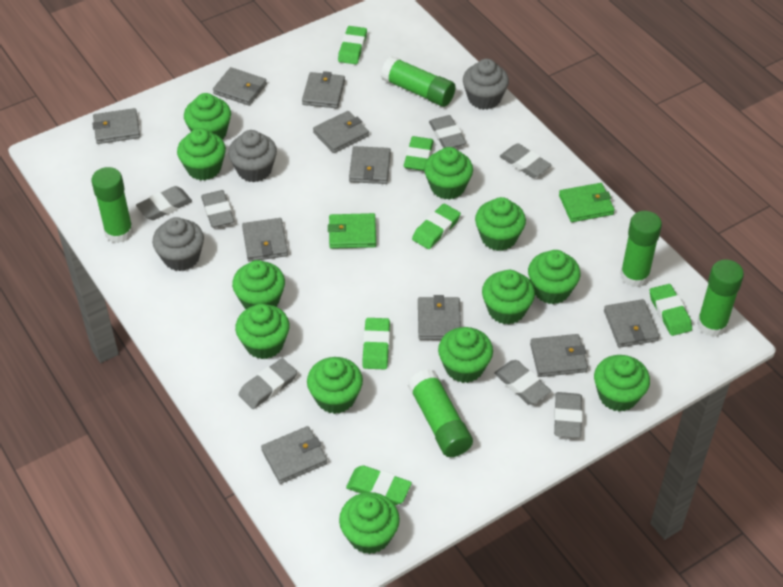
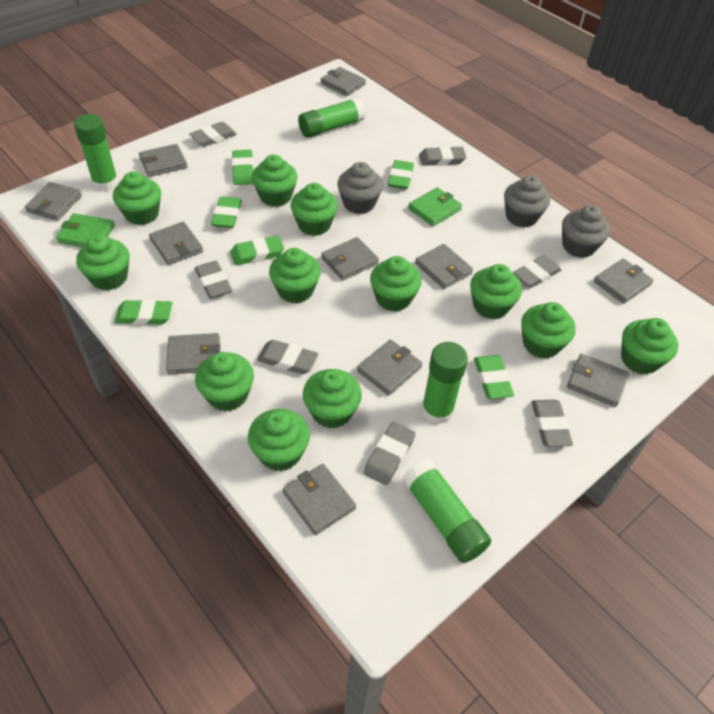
green glue stick: [91,167,133,243] [381,56,456,107] [408,369,473,457] [620,211,662,287] [697,260,744,337] = 5 -> [74,114,119,191] [298,97,365,138] [402,459,491,563] [422,342,468,424] = 4
grey wallet: [92,108,140,144] [213,67,267,106] [242,218,288,262] [261,426,328,484] [302,71,345,108] [313,111,369,153] [349,146,391,184] [418,295,461,340] [530,334,588,377] [604,299,660,348] = 10 -> [25,182,82,221] [139,144,187,177] [149,222,203,265] [166,333,220,375] [283,464,356,535] [321,67,366,96] [321,237,379,280] [357,340,422,395] [415,244,473,289] [567,354,629,407] [594,259,653,304] = 11

